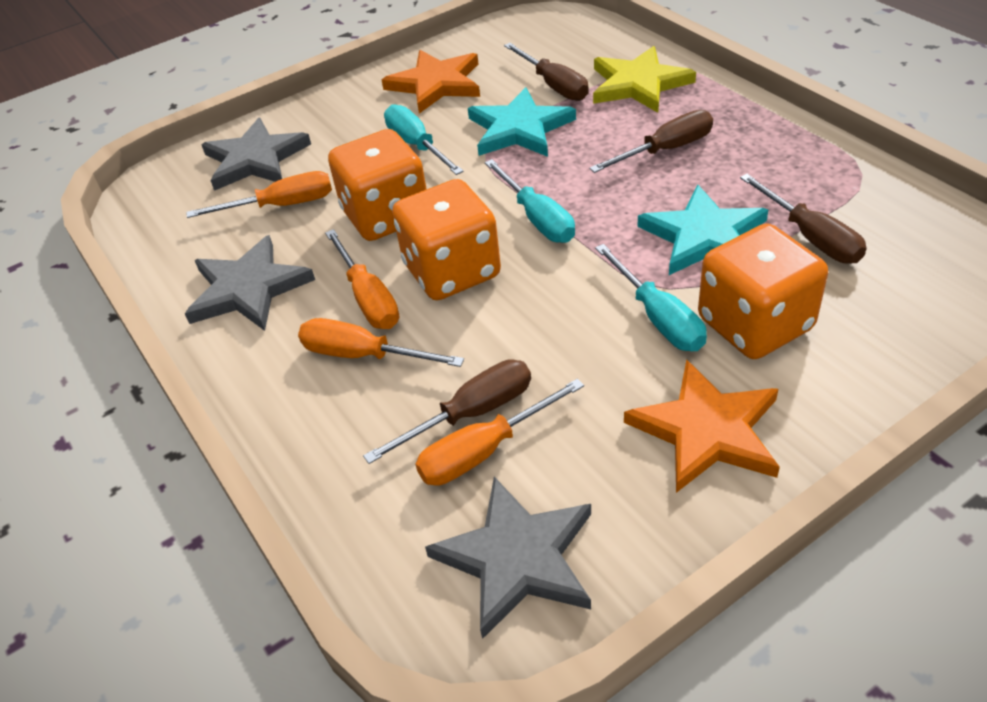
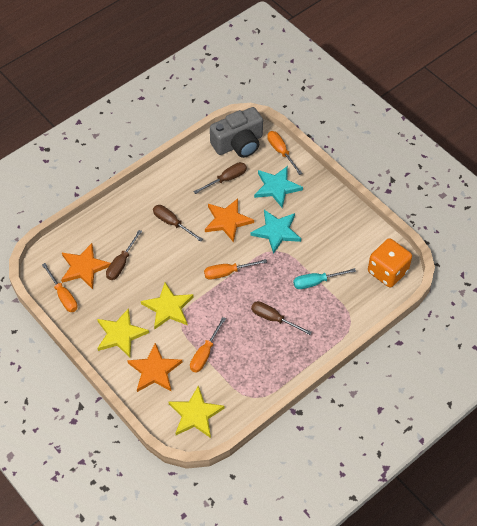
grey camera: none = 0 -> [210,107,263,158] = 1
grey star: [185,235,315,331] [201,118,311,191] [425,477,591,639] = 3 -> none = 0
orange dice: [328,129,427,241] [392,179,501,300] [698,223,828,359] = 3 -> [368,238,412,287] = 1
orange star: [382,50,480,113] [624,359,780,493] = 2 -> [61,243,111,289] [127,343,182,392] [205,199,254,242] = 3
turquoise screwdriver: [384,104,464,175] [485,159,575,243] [595,244,707,351] = 3 -> [293,268,356,289] = 1
yellow star: [593,46,696,113] = 1 -> [97,308,149,357] [141,282,194,329] [169,385,225,438] = 3

